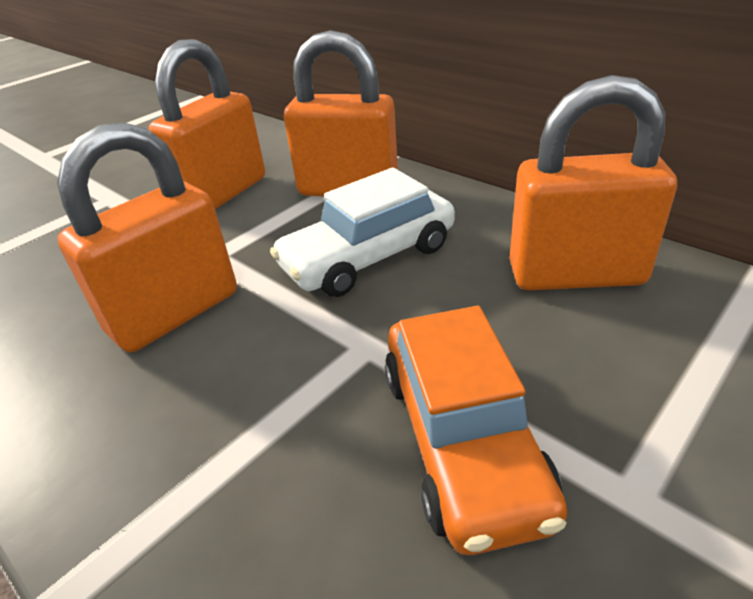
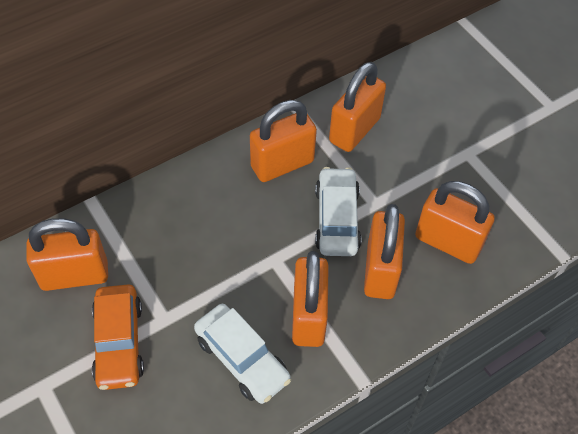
orange padlock: [57,122,237,352] [149,39,265,209] [284,30,398,196] [510,75,677,290] = 4 -> [26,218,108,291] [250,100,317,182] [292,251,329,347] [329,62,386,152] [364,204,405,299] [415,181,495,264] = 6
white car: [270,167,455,297] = 1 -> [194,304,291,404] [315,167,361,256] = 2

